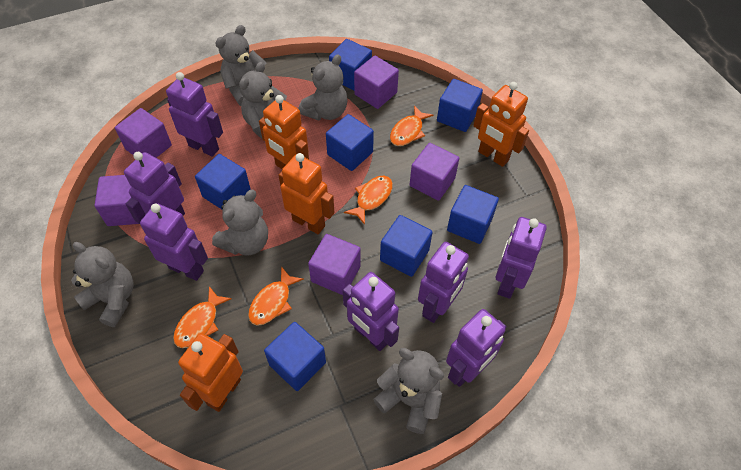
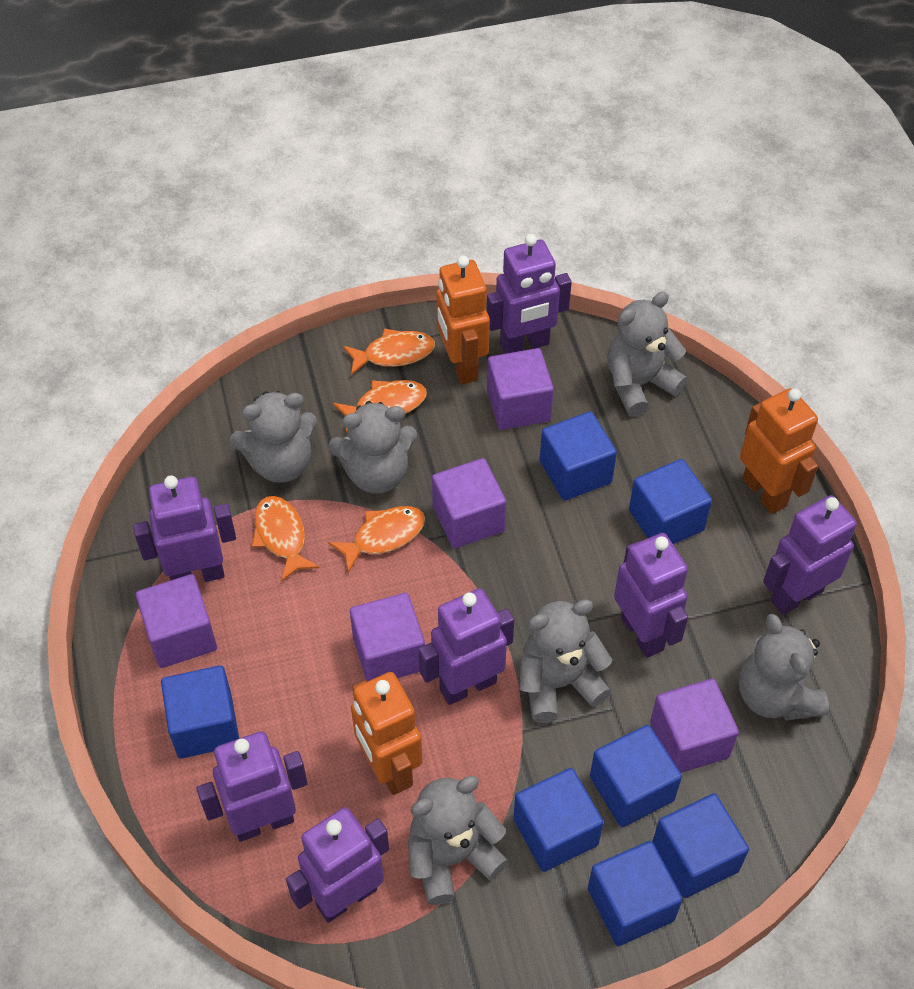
orange robot: [178,333,243,412] [259,95,309,169] [278,153,335,234] [473,82,529,167] = 4 -> [351,672,422,795] [436,256,490,384] [740,388,818,514] = 3

